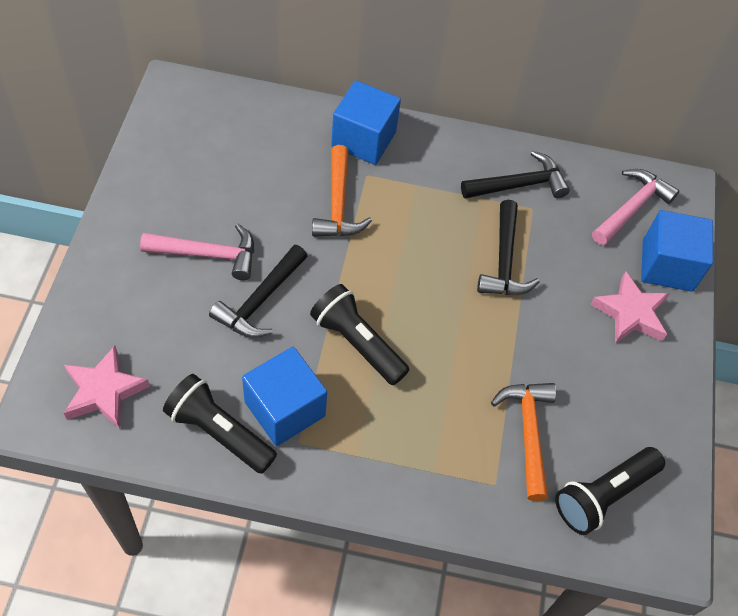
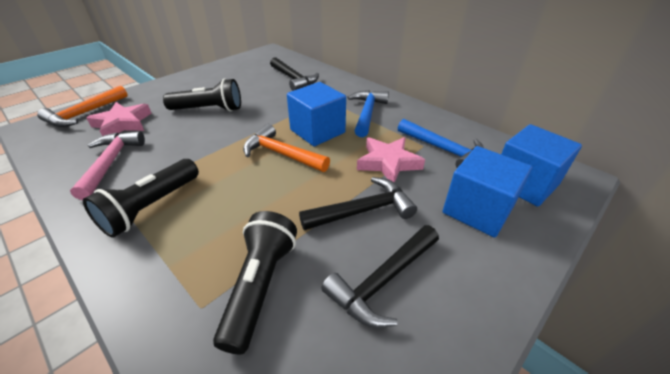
blue hammer: none = 0 -> [347,90,389,137] [398,119,484,168] = 2
pink hammer: [140,224,254,280] [592,169,679,245] = 2 -> [70,131,145,200] = 1

